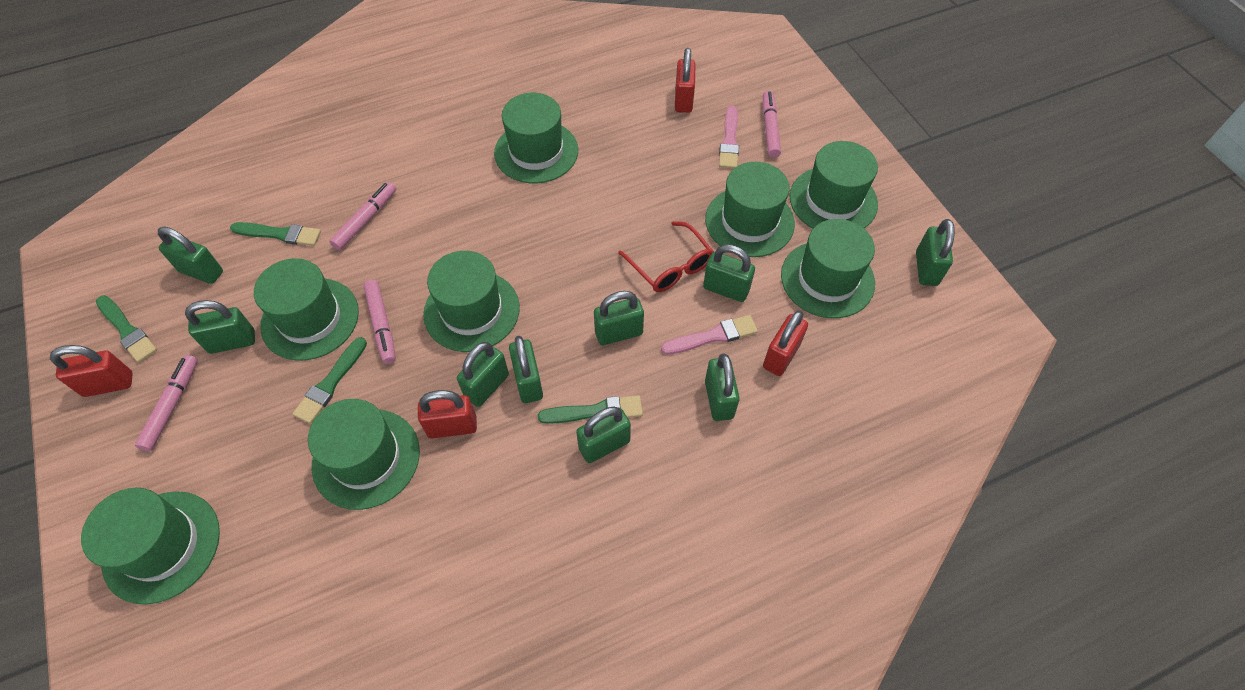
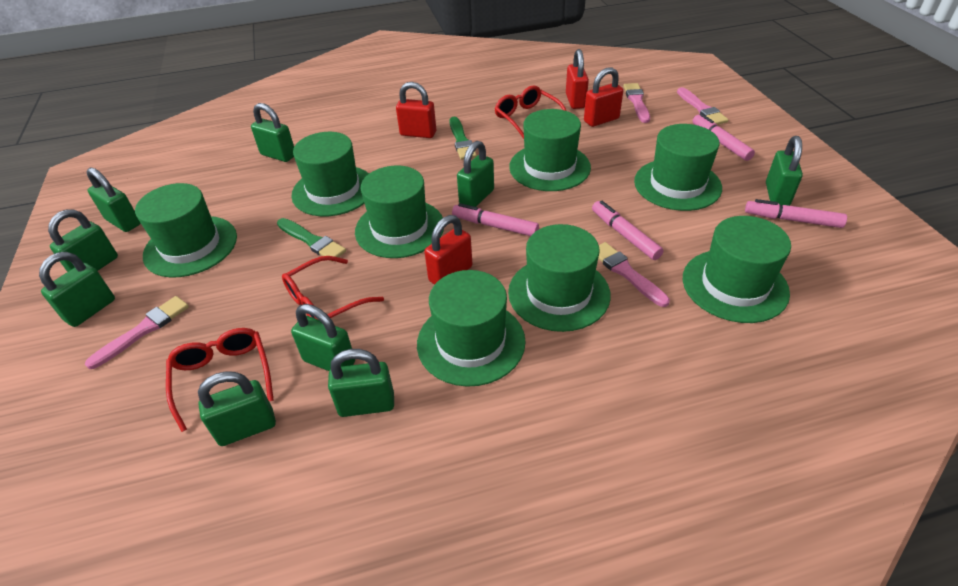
green brush: [96,295,157,363] [230,222,321,246] [292,337,367,424] [538,395,643,424] = 4 -> [277,218,346,262] [449,117,477,160] = 2
pink brush: [661,315,758,355] [719,106,739,169] = 2 -> [85,296,189,369] [598,242,670,307] [623,83,650,123] [677,87,729,125] = 4
red glasses: [618,221,714,292] = 1 -> [166,328,274,432] [282,256,384,319] [494,85,566,139] = 3

